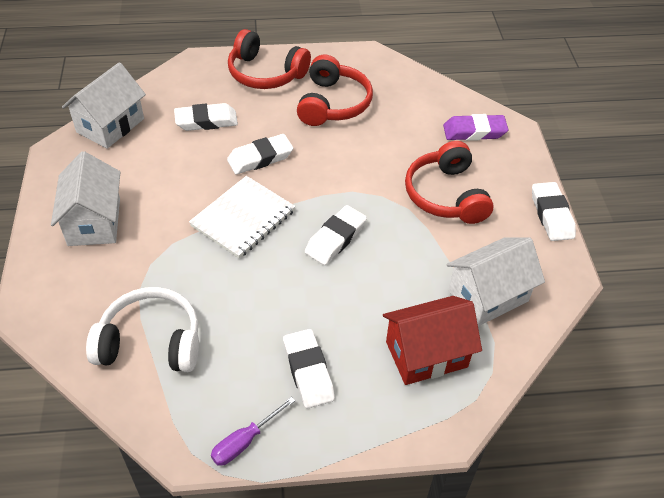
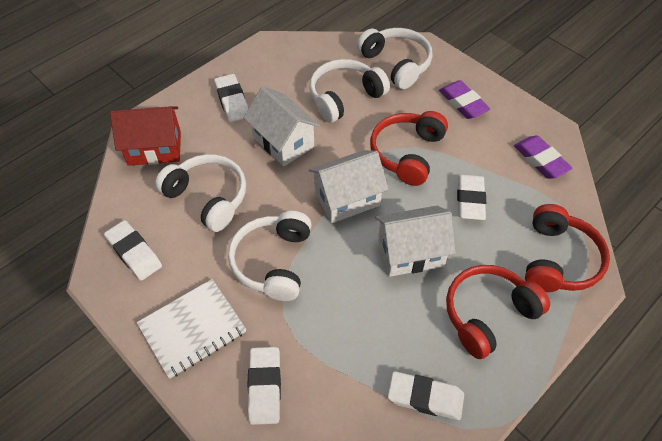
purple eraser: [443,114,508,141] = 1 -> [439,80,490,119] [514,135,573,179] = 2
purple screwdriver: [211,397,295,466] = 1 -> none = 0
white headphones: [86,287,199,372] = 1 -> [155,154,246,232] [228,211,312,301] [310,59,390,123] [357,28,433,89] = 4

